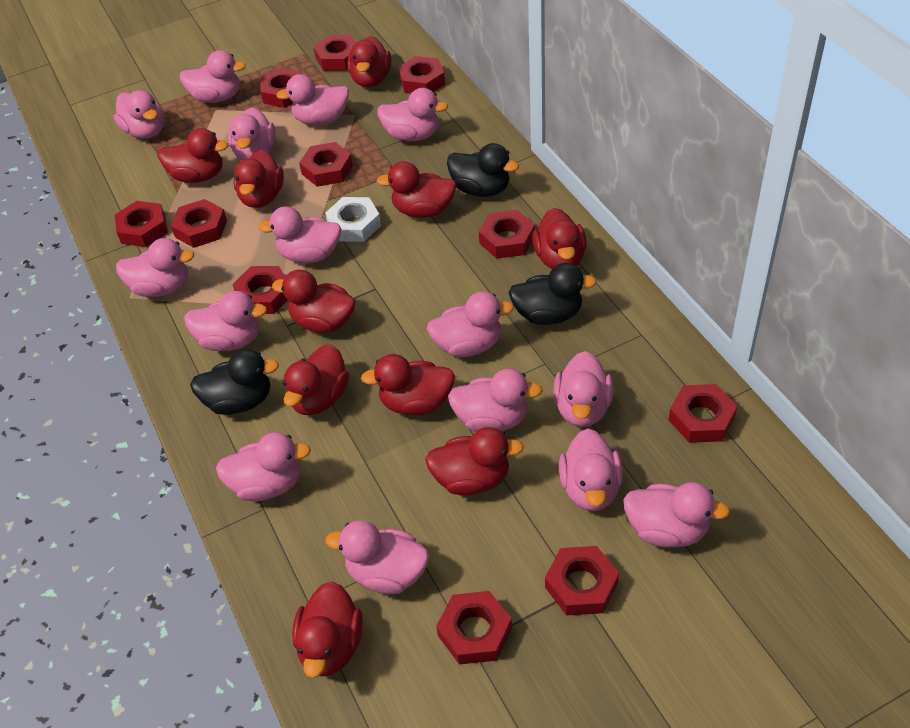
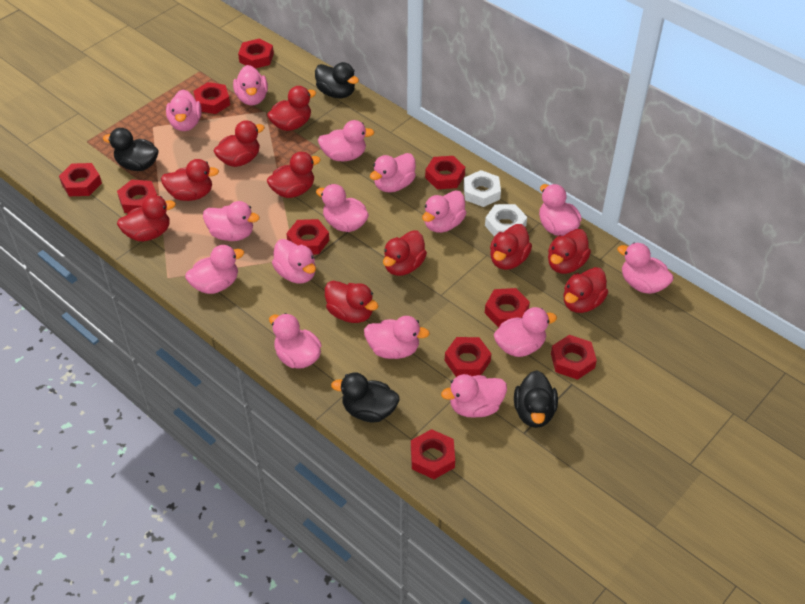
black duck: [190,349,279,415] [447,143,519,197] [508,263,597,325] = 3 -> [103,128,159,171] [315,62,359,98] [331,372,400,422] [514,370,558,428] = 4
red nut: [115,201,168,247] [171,199,227,248] [232,266,288,314] [260,68,302,108] [299,142,353,187] [313,35,356,71] [398,56,445,93] [436,591,512,665] [479,210,535,259] [545,546,619,615] [669,384,737,443] = 11 -> [59,163,102,196] [117,180,157,213] [193,82,230,114] [238,38,274,69] [286,219,329,255] [411,429,455,479] [425,156,465,189] [445,337,492,377] [485,288,530,327] [551,335,597,380] = 10
white nut: [325,197,381,242] = 1 -> [464,170,501,207] [485,204,527,237] = 2

